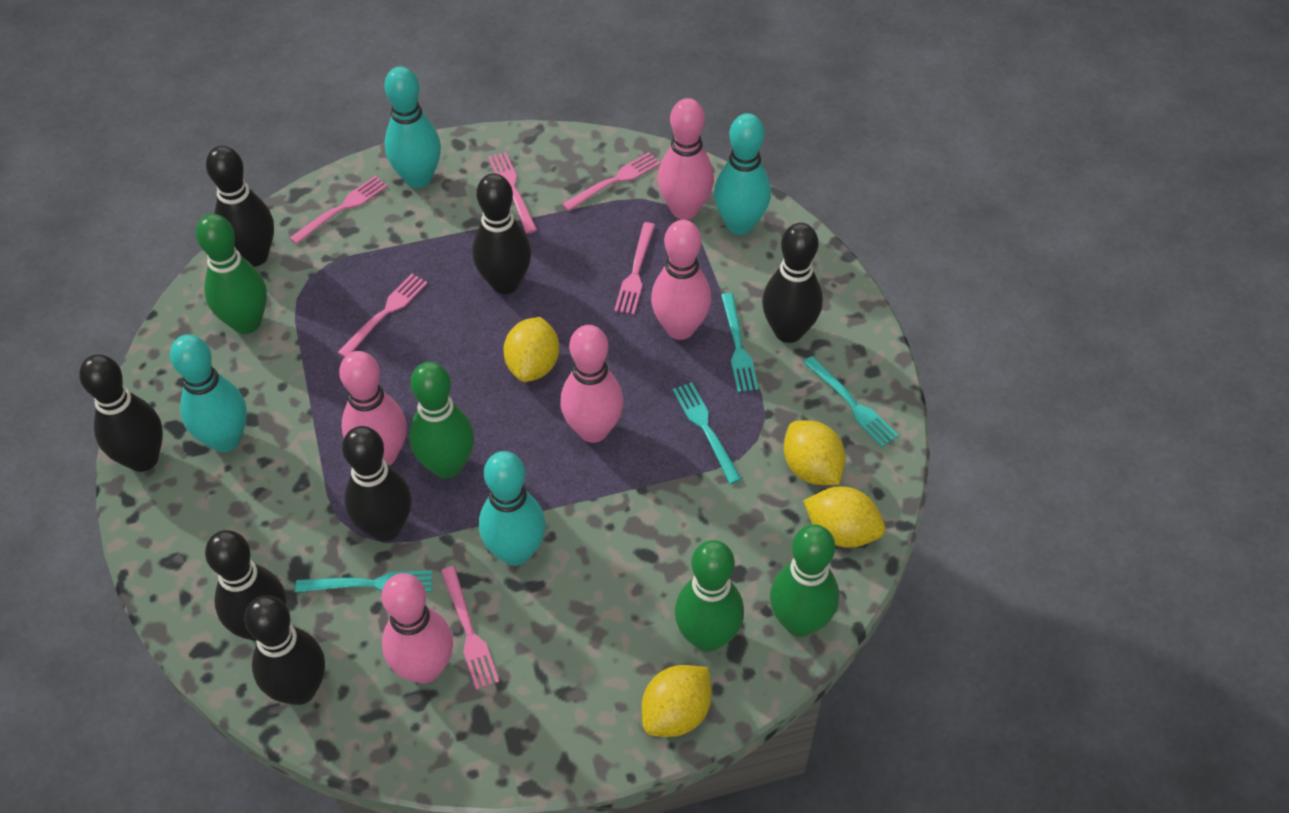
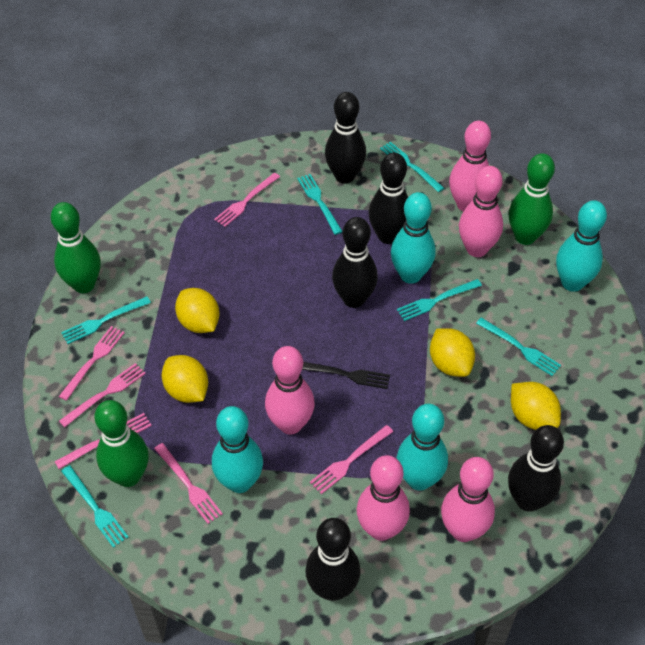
black bowling pin: [79,354,163,472] [205,530,286,641] [206,146,274,267] [244,595,325,705] [342,426,412,541] [473,173,531,294] [762,223,823,343] = 7 -> [305,518,360,601] [325,92,366,184] [332,217,378,308] [368,153,408,244] [508,425,564,511] = 5
black fork: none = 0 -> [302,362,390,389] = 1
green bowling pin: [196,214,267,334] [409,362,474,479] [675,540,744,652] [770,524,839,637] = 4 -> [51,202,101,293] [94,400,149,487] [509,153,555,245] = 3
turquoise fork: [295,570,432,592] [673,382,742,484] [721,293,759,392] [803,356,899,447] = 4 -> [61,296,151,344] [61,465,129,548] [297,174,343,235] [380,142,444,192] [397,279,482,321] [476,318,561,376] = 6

